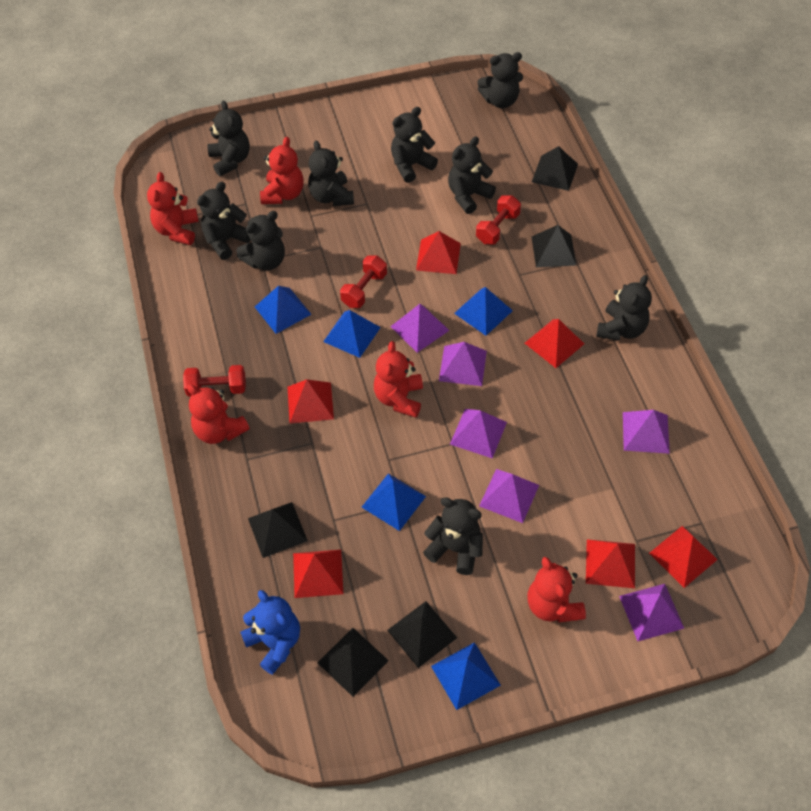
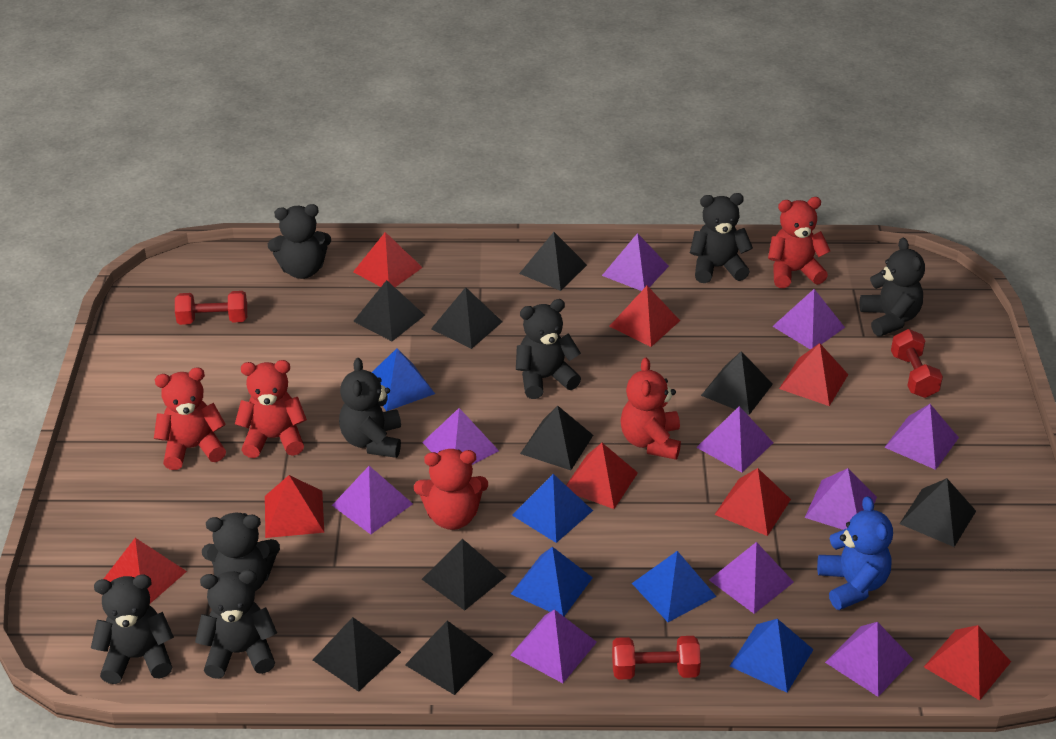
black pyramid: [248,502,308,558] [318,628,389,697] [387,601,457,668] [532,146,578,191] [532,225,577,267] = 5 -> [313,617,401,692] [353,280,425,341] [405,621,493,695] [422,539,507,611] [431,287,502,349] [519,232,587,291] [520,405,593,470] [701,351,773,415] [900,478,976,547] = 9
black teddy bear: [197,182,251,260] [207,101,250,176] [237,211,285,270] [308,140,354,206] [391,107,438,183] [423,497,483,575] [448,136,496,214] [477,52,523,108] [597,275,652,341] = 9 -> [91,575,174,684] [195,570,277,679] [202,512,280,591] [268,204,331,279] [339,358,401,458] [516,299,581,399] [690,193,753,283] [859,238,925,336] = 8
purple pyramid: [390,304,450,353] [439,342,487,386] [450,409,507,458] [479,469,539,523] [619,584,684,641] [623,410,670,454] = 6 -> [332,466,413,534] [422,408,499,465] [511,609,597,683] [602,233,669,291] [696,406,773,473] [709,542,794,614] [772,289,845,350] [805,468,877,530] [825,622,913,697] [884,404,959,470] = 10
red pyramid: [288,379,334,424] [293,550,343,598] [416,231,461,274] [525,319,584,368] [586,539,635,588] [649,526,718,588] = 6 -> [104,538,187,603] [265,475,324,538] [353,232,423,287] [566,443,638,509] [609,286,680,347] [714,468,791,536] [779,343,849,406] [924,625,1011,700] = 8

